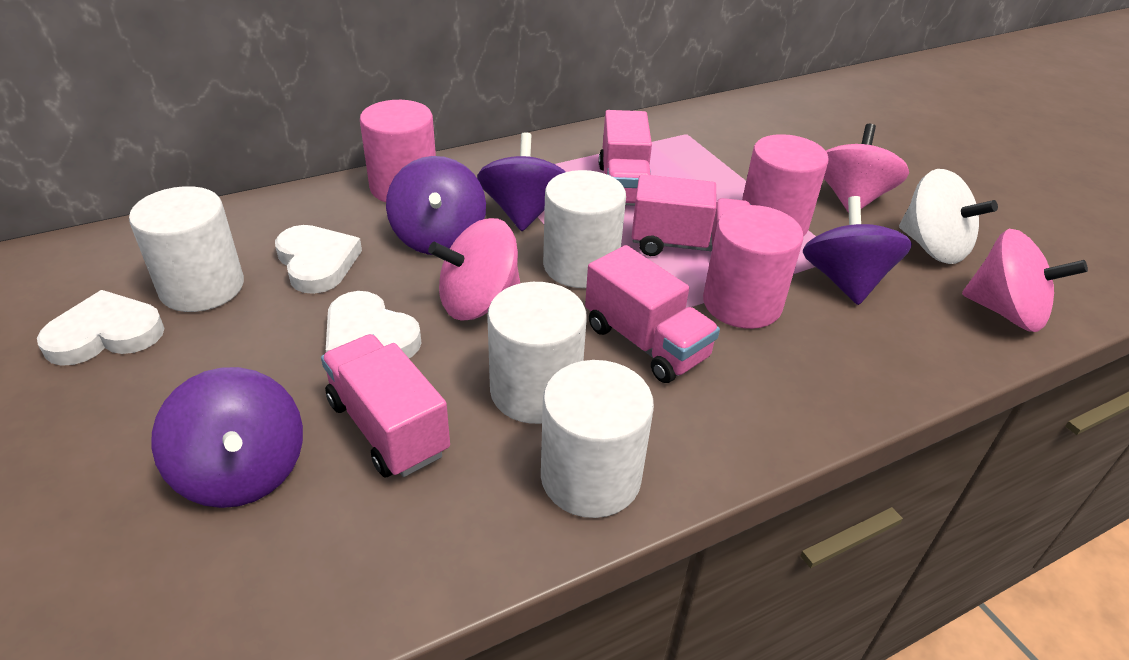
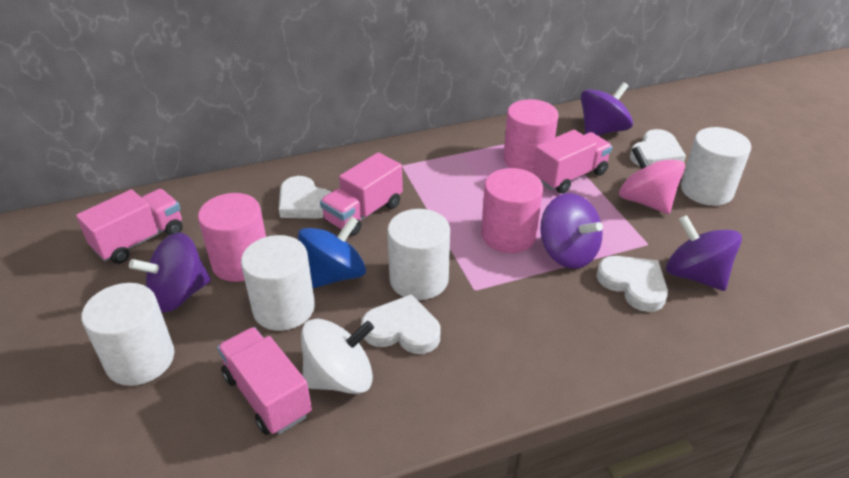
blue spinning top: none = 0 -> [298,216,366,288] = 1
pink spinning top: [428,218,520,321] [824,124,909,213] [962,229,1088,332] = 3 -> [619,146,685,214] = 1
white heart: [37,290,165,366] [275,225,362,294] [326,291,422,358] = 3 -> [279,176,331,219] [361,294,440,354] [596,256,668,312] [630,129,686,166] = 4

